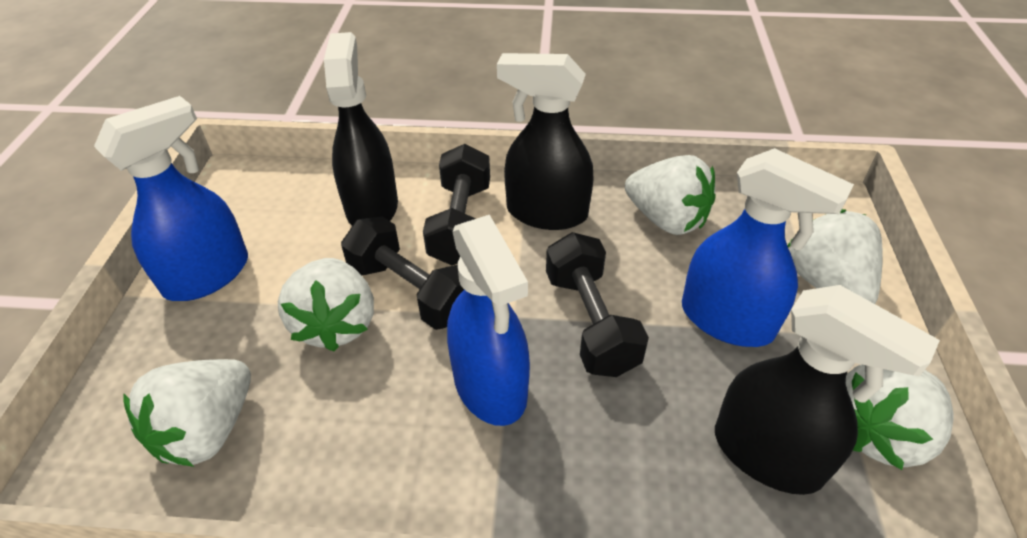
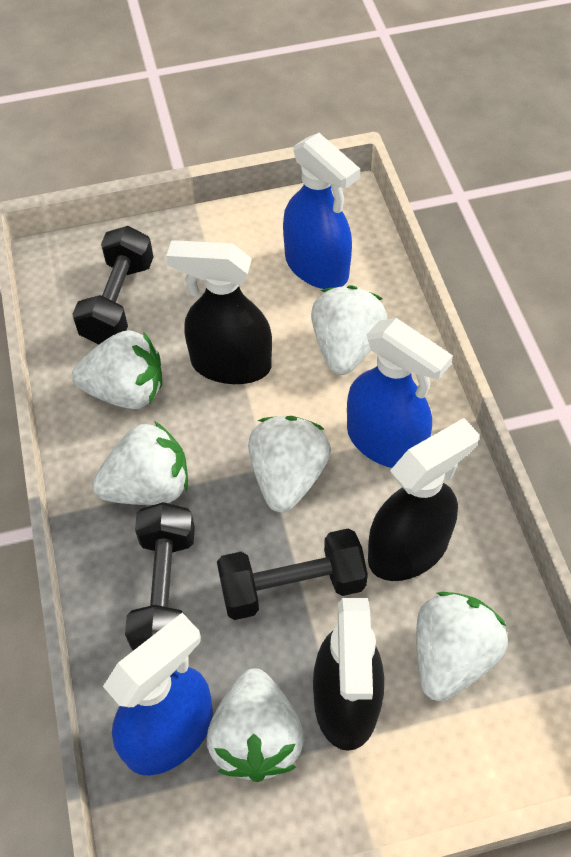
white strawberry: [124,359,251,467] [278,258,374,352] [625,155,716,235] [787,209,883,304] [846,364,954,470] = 5 -> [72,330,162,409] [92,421,188,505] [207,668,304,782] [248,416,331,513] [311,286,388,375] [416,592,508,701] = 6

